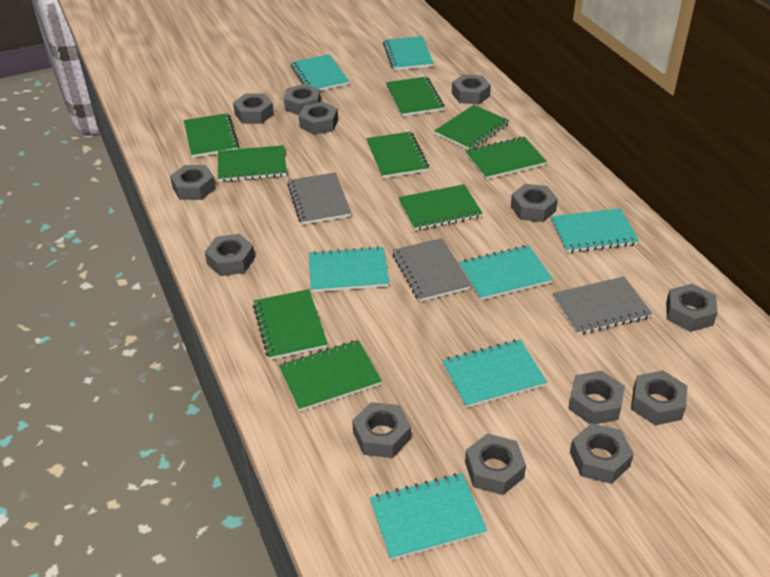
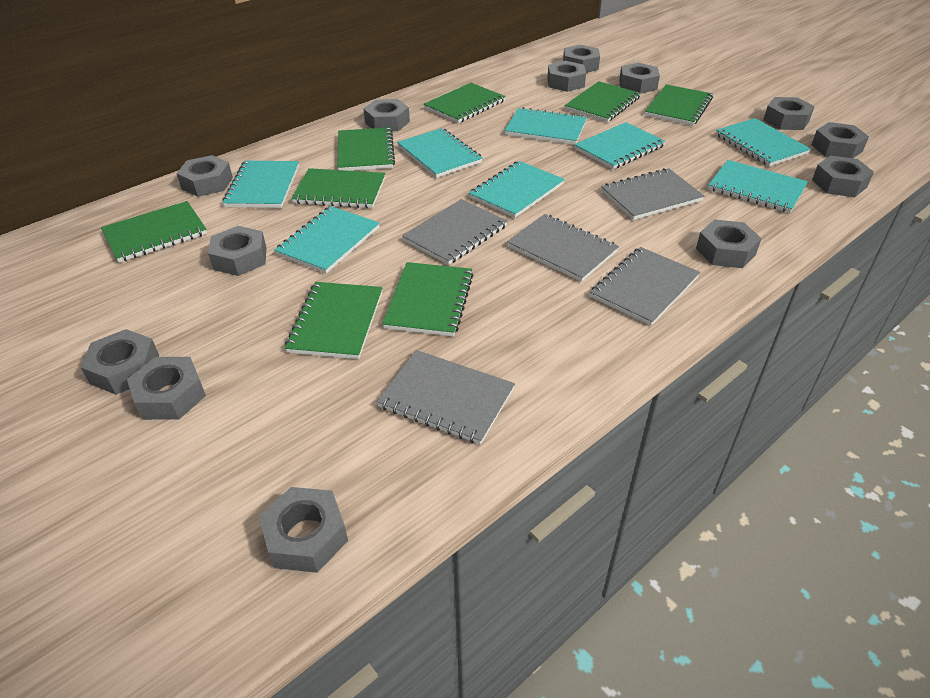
green notebook: [184,113,239,158] [218,145,287,182] [253,289,328,360] [279,340,382,411] [366,132,429,178] [386,76,444,117] [398,184,483,231] [434,105,509,150] [466,137,547,180] = 9 -> [101,201,207,263] [285,282,383,359] [292,168,385,208] [337,127,395,171] [382,262,474,336] [424,83,506,123] [565,81,641,122] [645,84,713,126] = 8
grey notebook: [287,172,351,225] [393,238,472,302] [553,277,652,335] = 3 -> [377,350,515,445] [402,199,507,265] [507,214,619,282] [590,247,700,326] [601,168,704,220] = 5
turquoise notebook: [291,54,349,91] [309,246,389,292] [370,473,488,560] [383,36,434,70] [442,340,547,408] [459,245,553,300] [551,208,639,253] = 7 -> [222,161,299,208] [274,206,380,274] [397,128,483,178] [469,161,565,218] [505,107,587,144] [574,122,666,170] [708,160,808,213] [716,118,811,166] = 8

